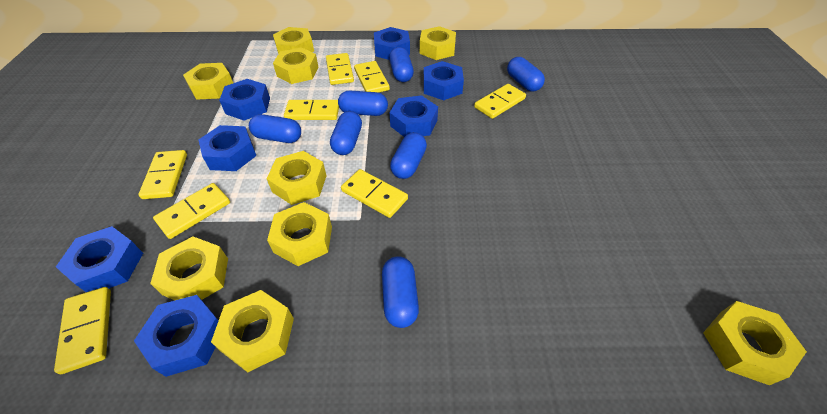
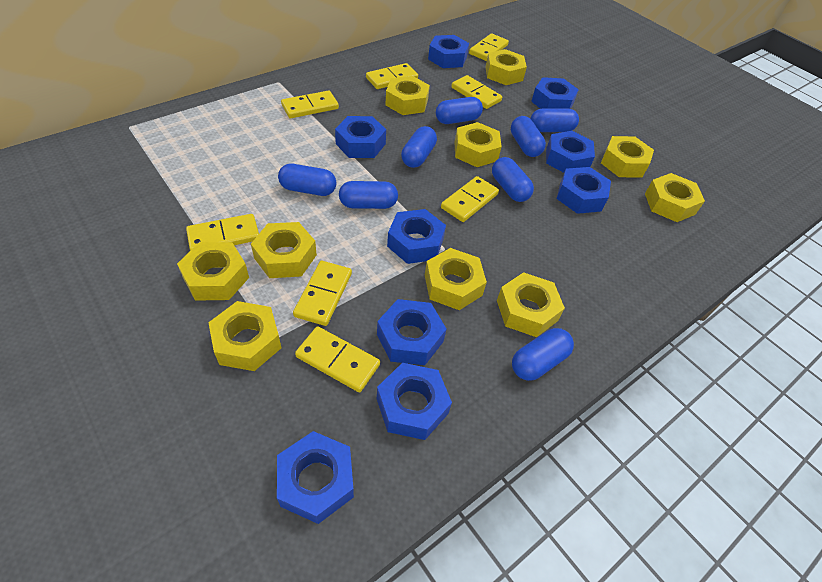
blue capsule: [249,114,301,143] [330,111,362,155] [338,91,388,116] [382,256,419,328] [389,47,414,82] [390,132,427,179] [507,57,545,92] = 7 -> [278,164,336,196] [339,181,398,209] [401,126,437,168] [436,97,483,124] [492,157,534,202] [511,116,546,157] [512,328,574,381] [530,108,579,132] = 8
blue nut: [56,226,143,292] [134,295,219,377] [199,125,256,171] [219,79,270,121] [374,27,410,60] [390,95,438,137] [423,61,464,100] = 7 -> [277,431,354,524] [335,116,386,158] [377,299,447,365] [377,363,452,440] [387,209,446,264] [428,35,469,68] [531,77,579,109] [546,131,595,173] [557,167,611,214] = 9
yellow nut: [150,236,228,300] [183,63,233,100] [211,290,294,372] [267,151,326,205] [267,202,332,266] [273,27,314,54] [273,47,319,84] [420,26,456,60] [703,301,807,385] = 9 -> [177,242,249,301] [208,301,281,371] [251,222,317,278] [385,76,430,115] [425,248,487,310] [455,122,502,167] [486,49,527,85] [497,272,565,337] [601,136,654,178] [645,173,705,222] = 10

